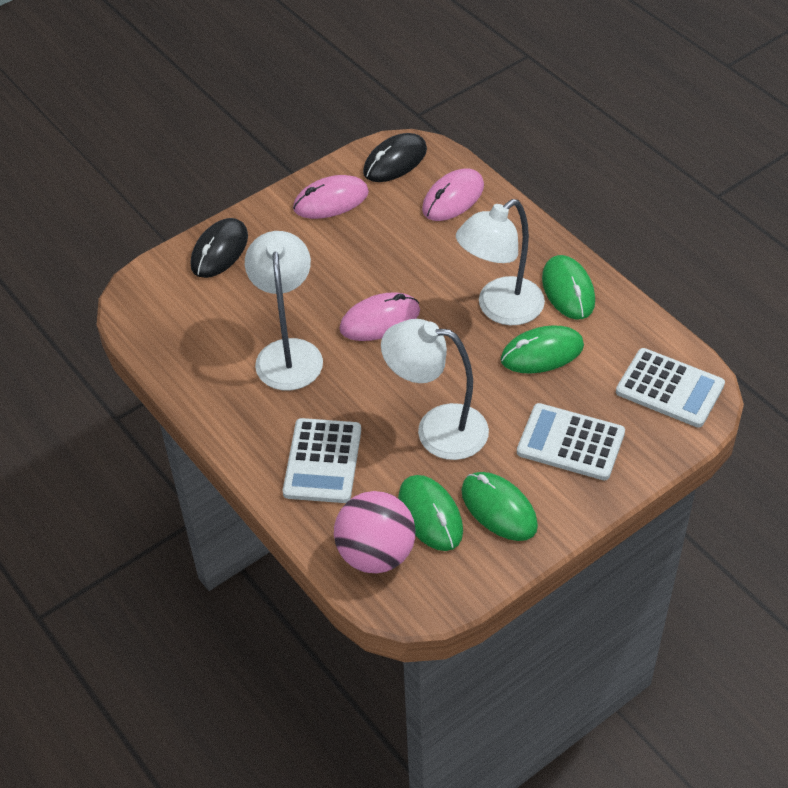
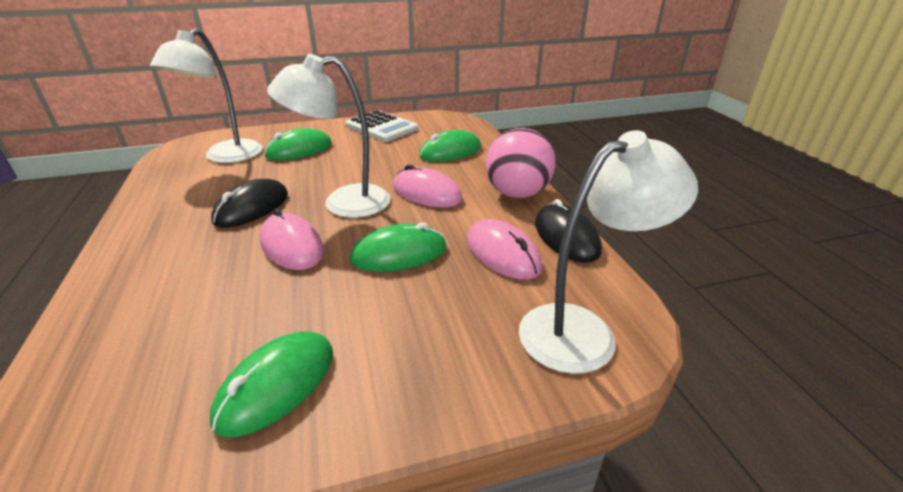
white calculator: [283,418,361,503] [517,403,625,480] [616,348,725,428] = 3 -> [345,110,418,142] = 1

